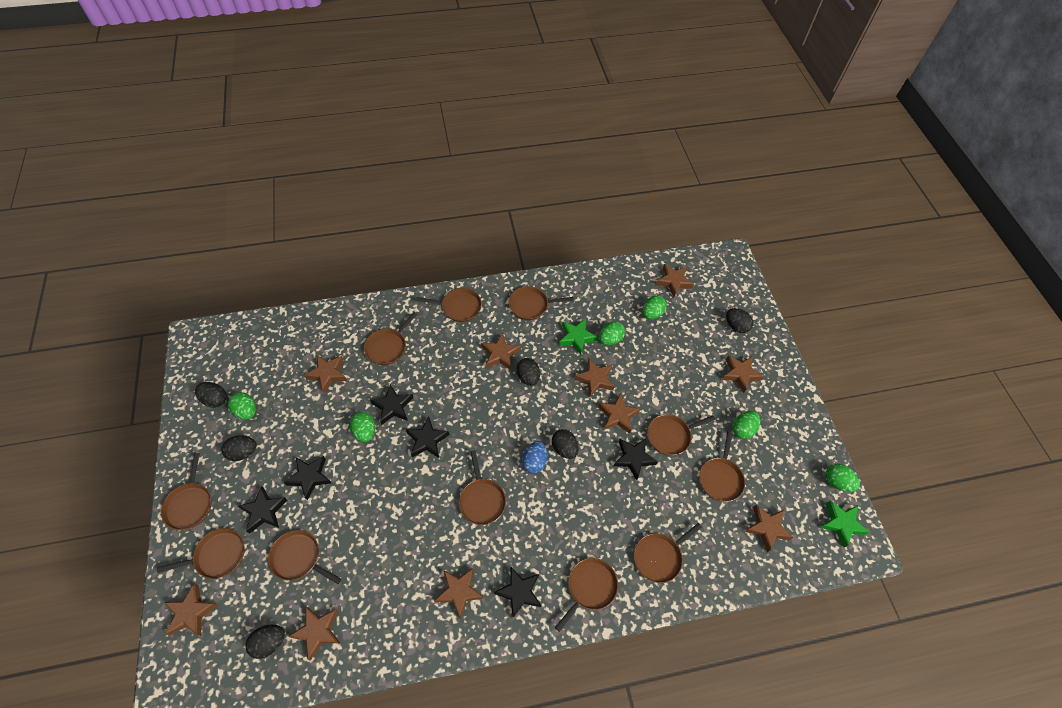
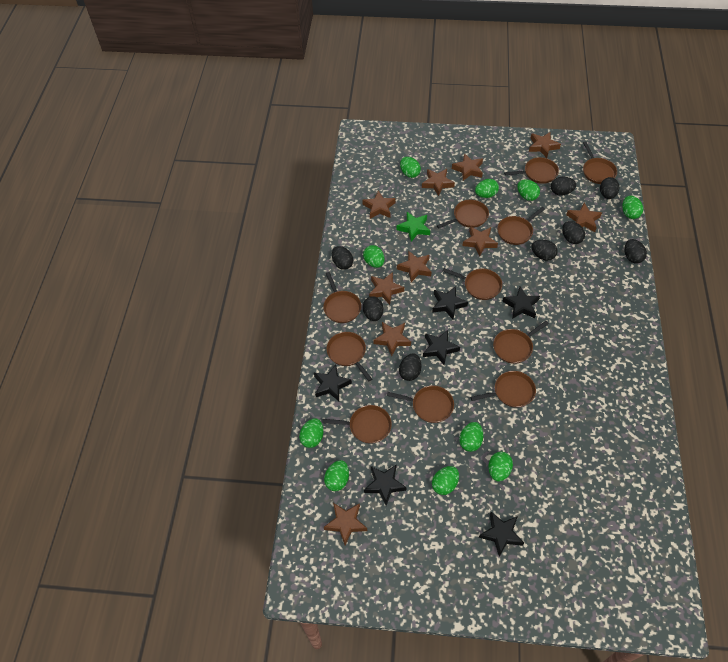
black egg: [195,382,227,408] [222,435,257,461] [245,625,285,659] [516,358,540,386] [552,429,579,459] [726,308,753,333] = 6 -> [332,246,353,270] [363,296,383,321] [399,353,421,381] [531,240,558,261] [551,177,576,196] [562,221,585,244] [600,177,619,199] [624,239,647,264] = 8
blue egg: [522,441,547,473] = 1 -> none = 0
green egg: [228,392,256,420] [350,412,375,442] [599,321,625,345] [643,296,667,319] [733,411,760,439] [826,464,860,492] = 6 -> [299,418,323,448] [324,460,349,491] [363,245,385,268] [400,157,421,178] [432,466,459,495] [459,422,483,452] [475,179,499,198] [488,452,513,481] [517,179,540,201] [622,196,643,219] = 10
green star: [559,319,598,355] [820,501,870,547] = 2 -> [397,212,430,242] = 1

